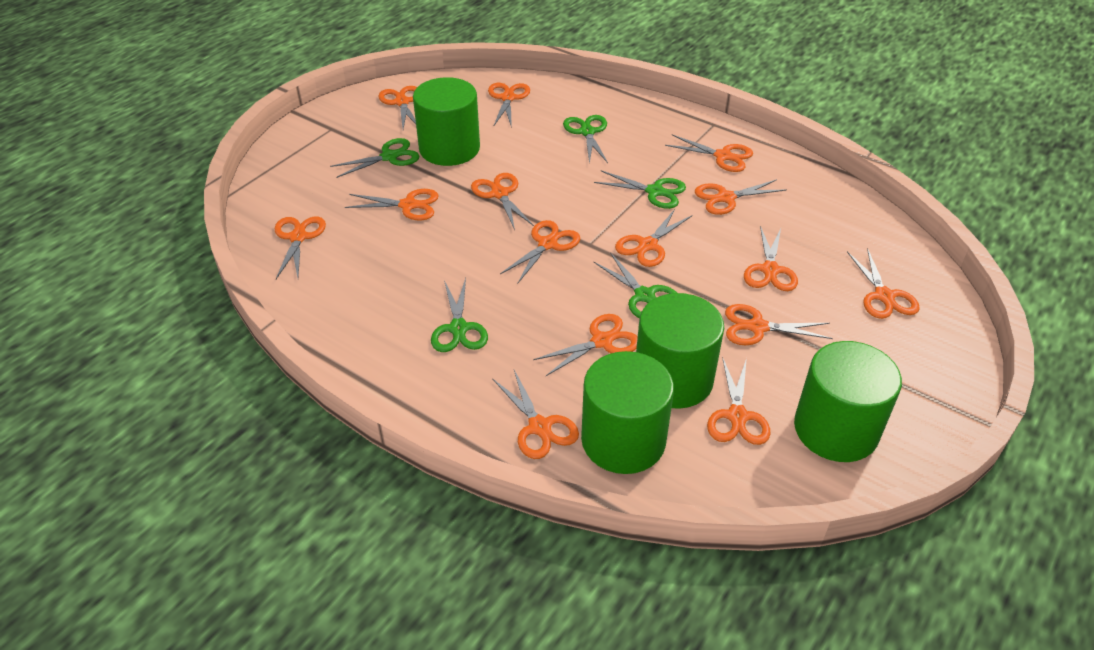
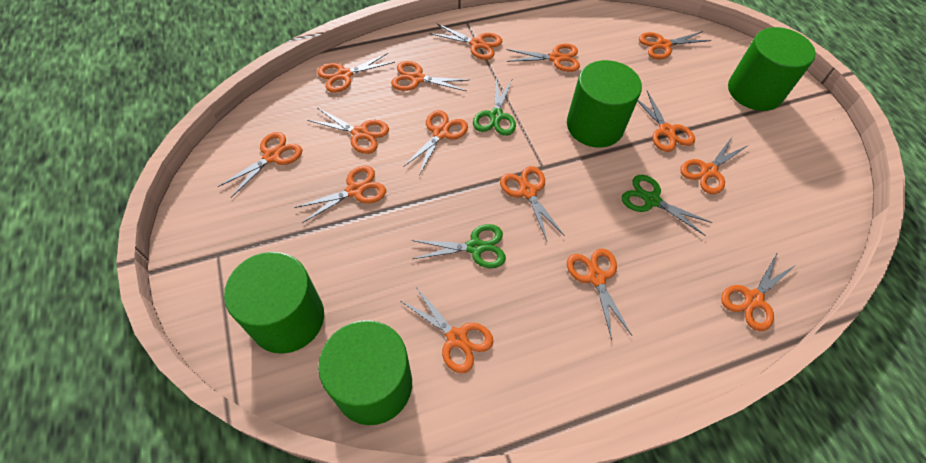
green scissors: [330,138,420,178] [431,278,488,352] [563,115,608,165] [594,170,686,209] [594,252,677,318] = 5 -> [411,224,506,268] [473,78,516,136] [622,175,713,236] = 3

